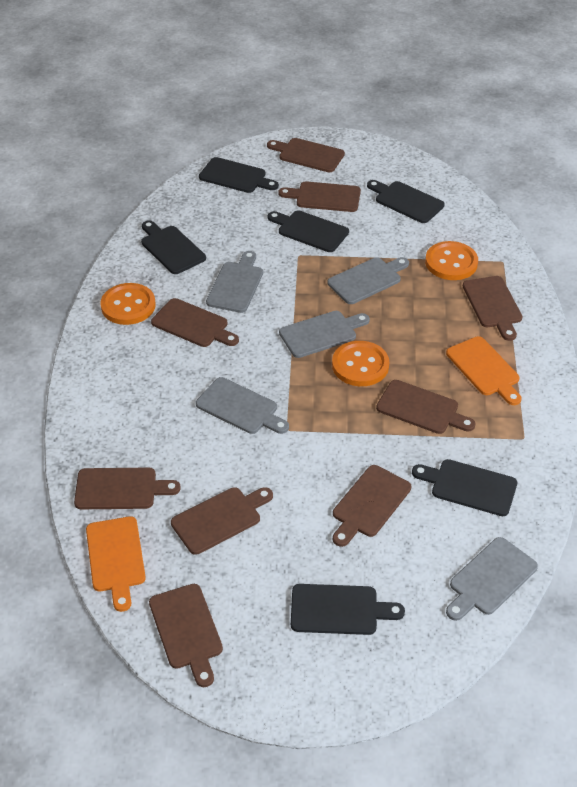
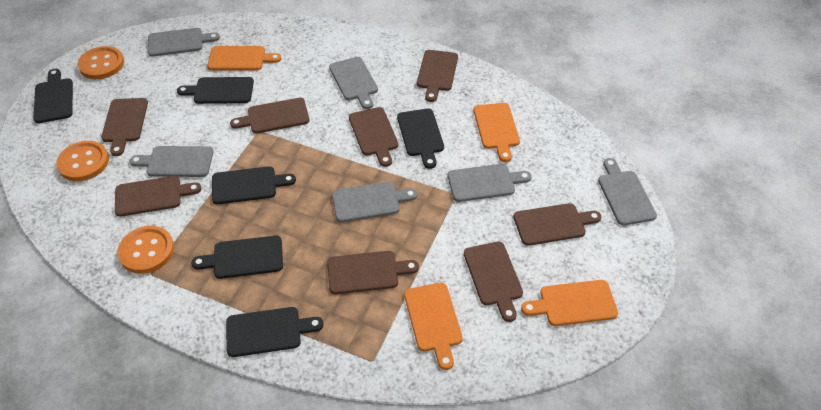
brown cutting board: [74,468,181,509] [149,584,223,687] [151,298,239,347] [171,487,273,555] [267,138,345,172] [278,181,361,212] [333,465,411,547] [376,380,476,434] [463,276,523,341] = 9 -> [101,98,148,156] [115,176,202,217] [230,98,309,134] [327,251,419,294] [349,107,398,167] [417,50,458,102] [464,242,523,322] [514,203,601,246] = 8
grey cutting board: [196,377,289,434] [206,251,263,313] [279,311,370,358] [327,257,409,304] [446,537,538,621] = 5 -> [129,146,213,177] [148,28,220,57] [329,57,378,109] [332,182,417,222] [448,164,531,202] [598,158,657,225] = 6
orange cutting board: [86,516,146,612] [446,336,521,405] = 2 -> [207,46,282,70] [404,283,463,370] [474,103,520,162] [521,280,618,326] = 4

